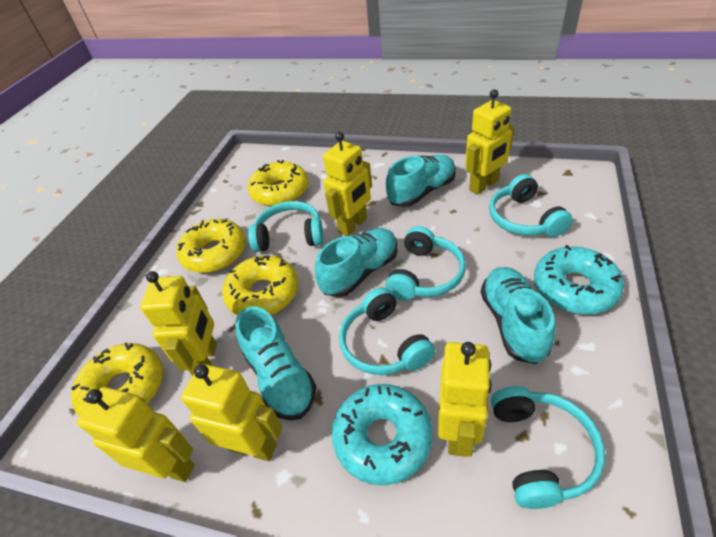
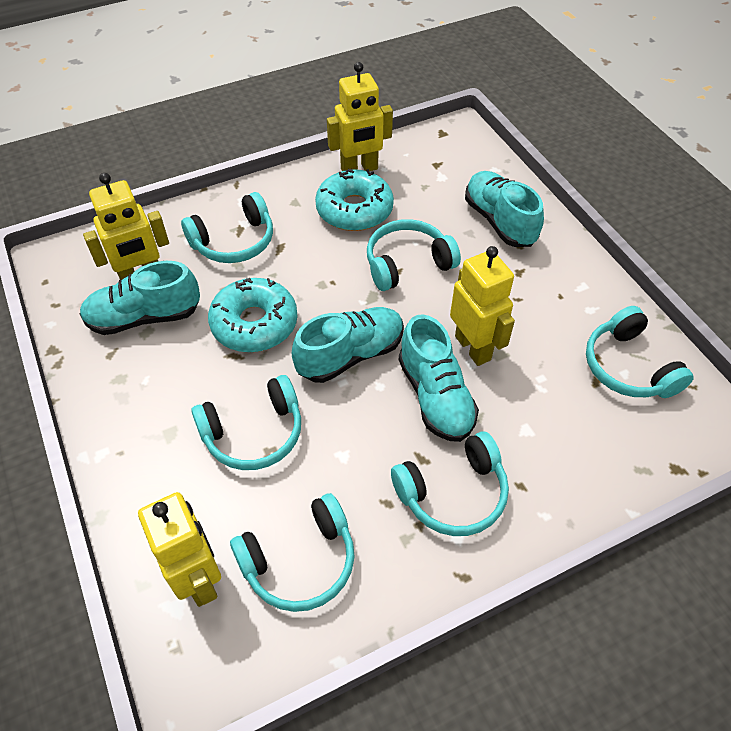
turquoise headphones: [248,201,324,252] [339,287,435,375] [385,226,466,301] [489,174,573,237] [491,386,605,509] = 5 -> [181,192,273,263] [191,375,301,470] [230,493,354,612] [367,219,461,291] [391,431,509,536] [586,306,694,398] = 6
yellow donut: [71,342,163,416] [176,219,246,273] [222,255,299,315] [248,160,309,206] = 4 -> none = 0
yellow robot: [77,387,194,482] [140,271,217,376] [181,364,283,461] [323,132,372,236] [438,342,492,457] [465,89,514,194] = 6 -> [83,173,169,280] [138,492,221,607] [327,62,393,171] [450,246,515,366] = 4

